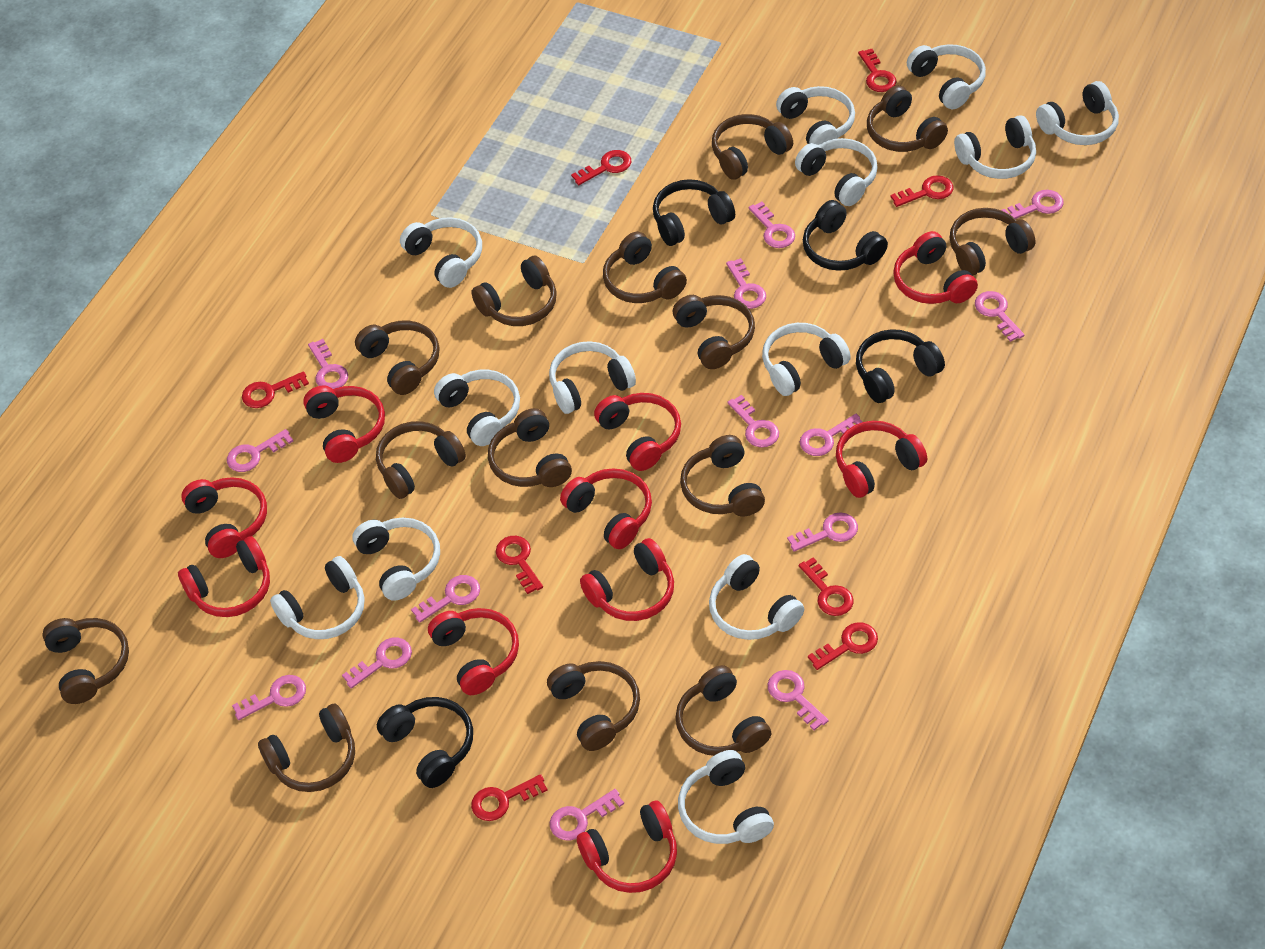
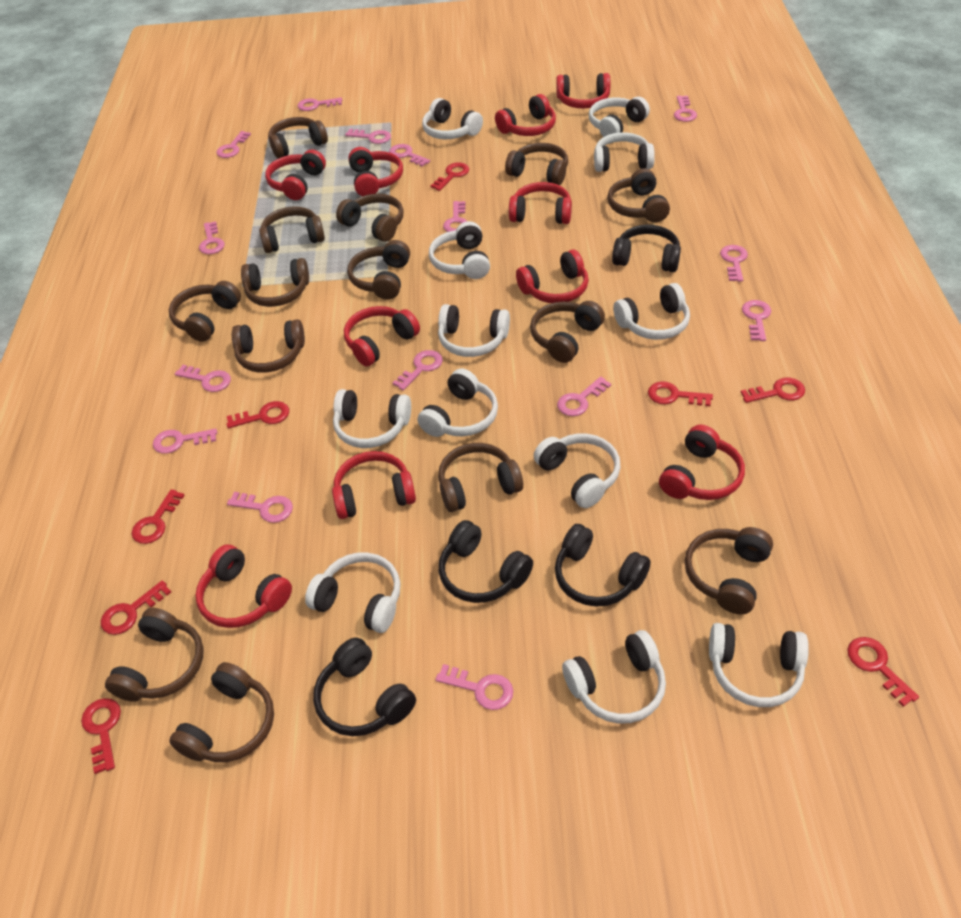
pink key: [227,429,293,472] [232,675,306,720] [308,339,348,389] [342,637,412,689] [411,575,480,623] [550,789,624,841] [726,258,766,309] [727,395,779,448] [749,202,795,248] [768,670,829,730] [787,512,858,552] [800,414,862,456] [975,291,1024,342] [1001,190,1064,219] = 14 -> [153,428,217,454] [175,365,231,392] [199,221,225,254] [216,131,251,158] [227,492,293,523] [297,98,342,111] [345,129,391,144] [389,144,430,167] [393,350,443,390] [435,664,513,710] [443,201,467,232] [557,376,611,416] [674,96,697,122] [720,245,748,282] [742,300,771,341] = 15
white headphones: [270,556,364,639] [352,518,440,601] [400,217,482,288] [434,370,520,446] [549,341,636,414] [678,750,774,844] [709,554,804,640] [762,323,851,396] [776,86,855,145] [795,138,878,206] [907,44,986,109] [954,115,1036,179] [1036,81,1119,145] = 13 -> [305,552,401,633] [333,389,411,448] [418,369,498,437] [422,98,483,139] [429,221,490,279] [438,304,510,357] [534,434,621,508] [562,630,666,724] [589,97,650,137] [594,132,655,172] [613,283,690,340] [709,623,809,707] = 12

